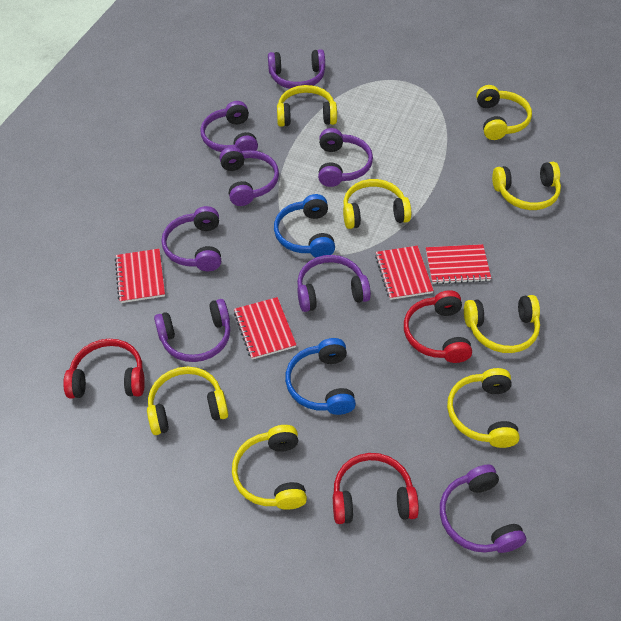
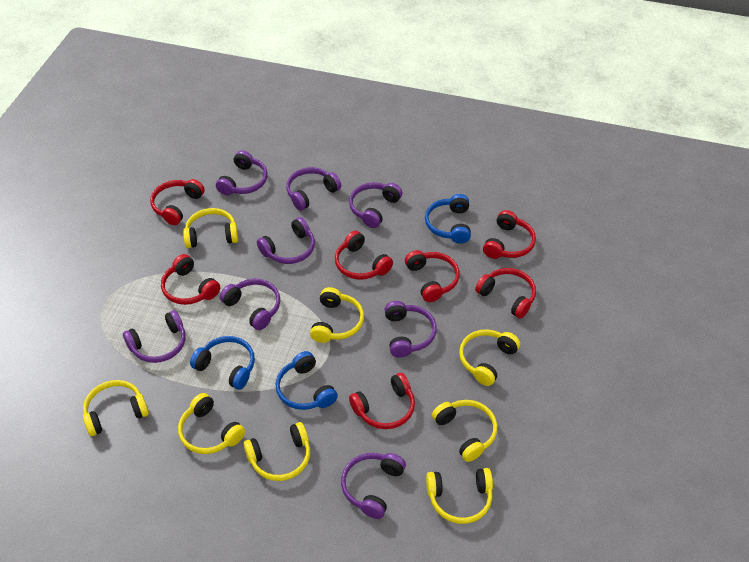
blue headphones: [274,194,335,257] [285,338,356,415] = 2 -> [190,336,255,390] [276,351,338,410] [425,194,471,244] = 3
red headphones: [63,339,145,399] [333,453,419,524] [404,290,472,363] = 3 -> [150,179,205,225] [161,254,220,305] [335,231,393,280] [349,373,415,429] [405,250,460,302] [475,268,536,319] [483,210,536,259] = 7
red notebook: [115,249,165,303] [234,297,296,360] [375,246,434,300] [426,244,491,284] = 4 -> none = 0

